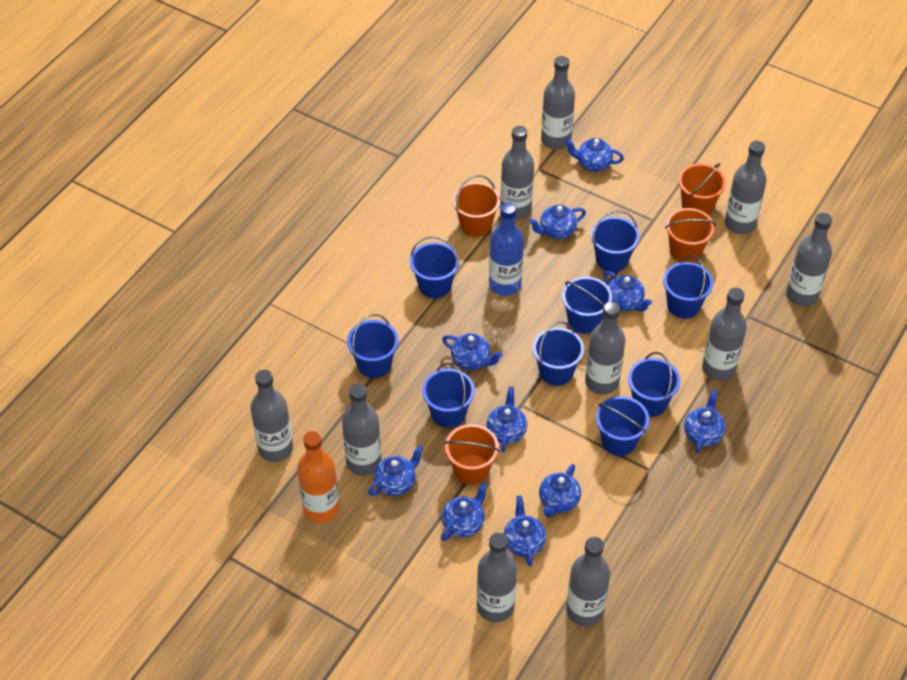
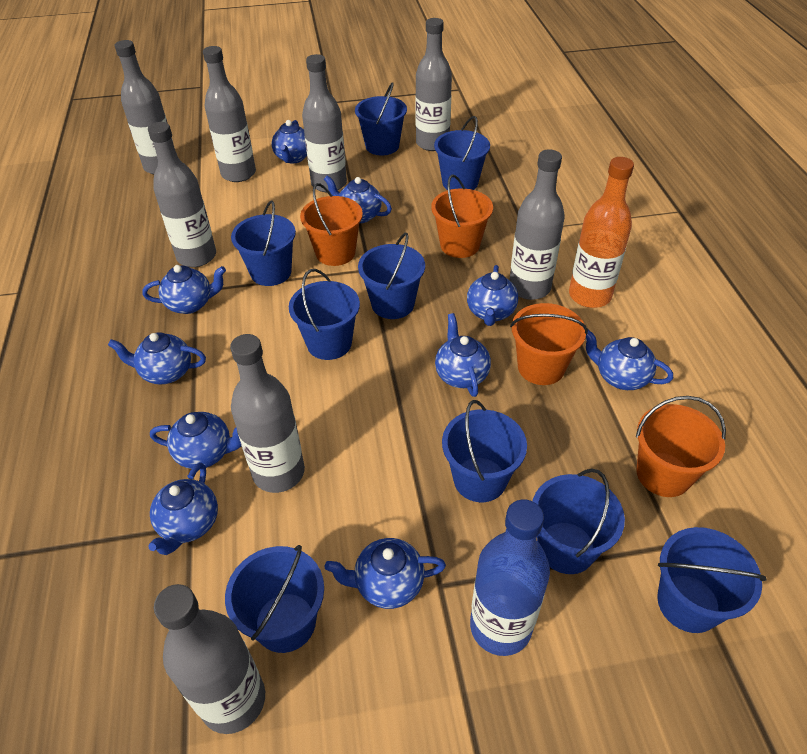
grey bottle: [250,370,293,462] [342,383,382,476] [477,532,517,622] [500,126,534,219] [541,56,575,149] [566,537,610,626] [585,302,625,395] [702,288,747,381] [725,141,767,234] [786,213,832,306] = 10 -> [115,40,173,174] [148,122,216,267] [154,584,265,734] [203,46,256,182] [230,334,305,493] [302,54,347,192] [415,18,452,151] [509,149,565,300] = 8

